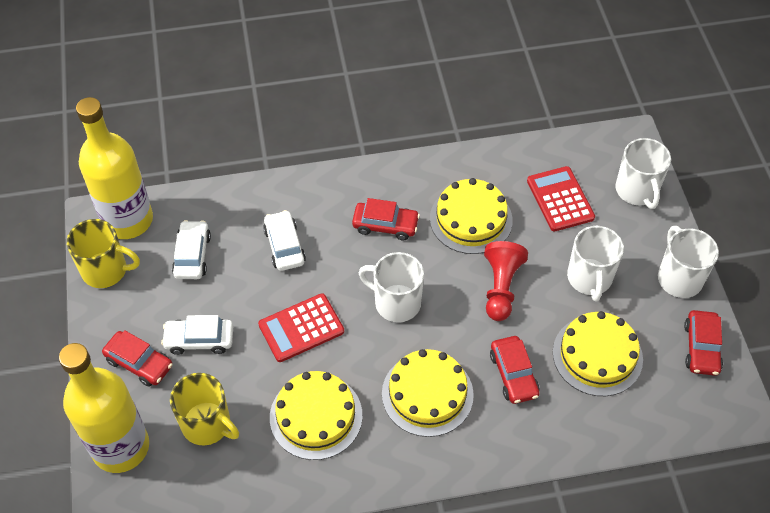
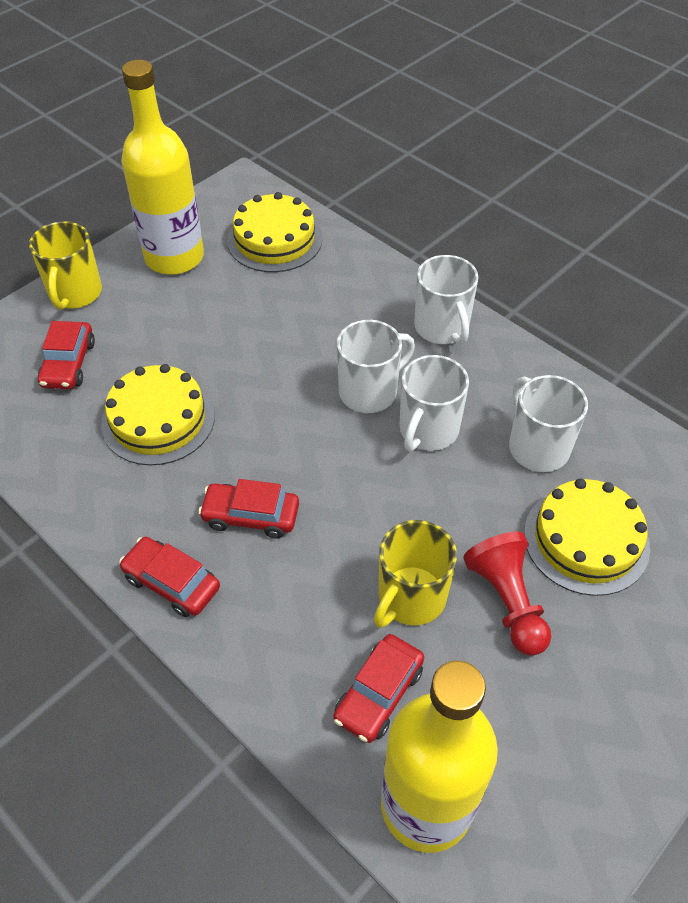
red calculator: [258,293,344,362] [527,166,595,232] = 2 -> none = 0
white car: [161,315,233,355] [172,220,211,279] [263,210,306,271] = 3 -> none = 0
yellow cake: [270,371,362,460] [382,349,474,437] [430,178,513,254] [553,311,643,396] = 4 -> [101,364,215,465] [227,192,322,272] [524,479,650,596] = 3

